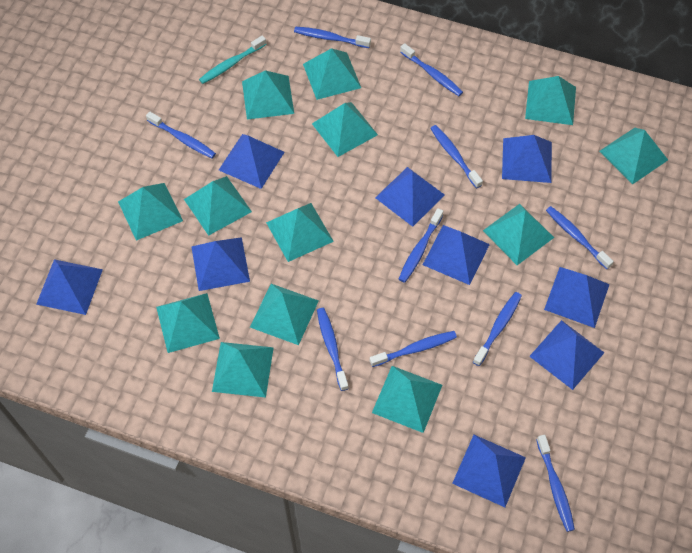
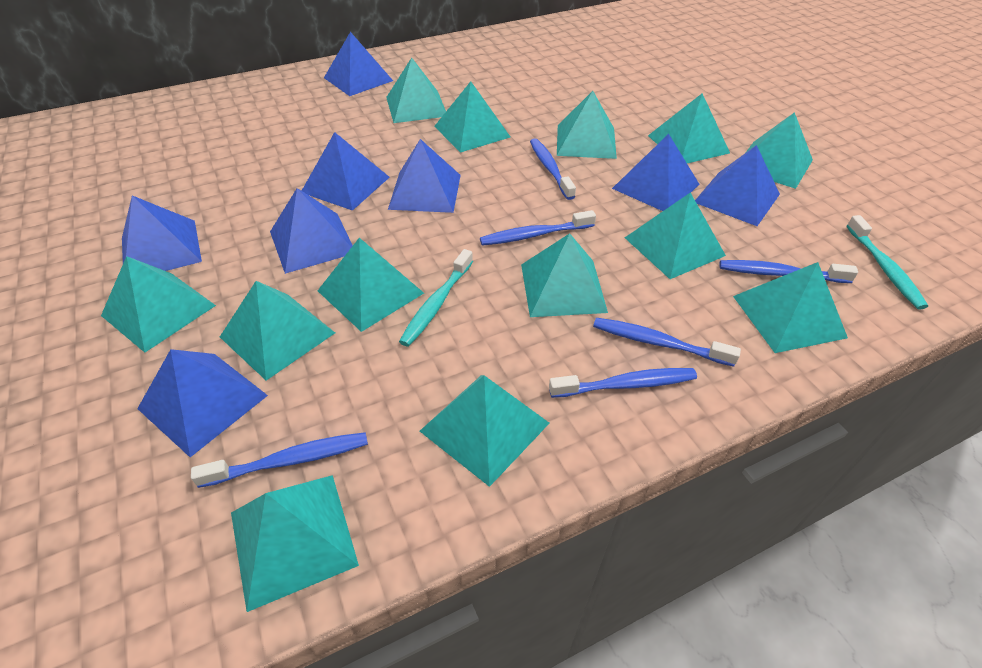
blue pyramid: [36,259,103,315] [191,237,250,291] [219,134,285,189] [375,167,445,227] [423,225,490,285] [452,435,526,507] [502,135,552,183] [529,320,604,390] [544,267,610,328] = 9 -> [122,196,202,271] [137,349,268,457] [270,188,353,274] [302,132,390,211] [324,32,393,96] [388,139,461,213] [612,134,699,211] [695,145,780,226] = 8
blue toothbrush: [146,111,216,158] [294,27,371,48] [317,308,349,391] [370,331,457,367] [399,208,443,283] [400,43,463,96] [430,125,483,188] [473,292,522,366] [536,435,575,532] [546,206,614,269] = 10 -> [191,432,368,488] [480,210,596,246] [530,138,576,200] [549,368,697,398] [593,318,741,367] [719,260,858,283] = 6
turquoise toothbrush: [199,35,266,84] = 1 -> [399,249,473,347] [847,215,928,310] = 2

